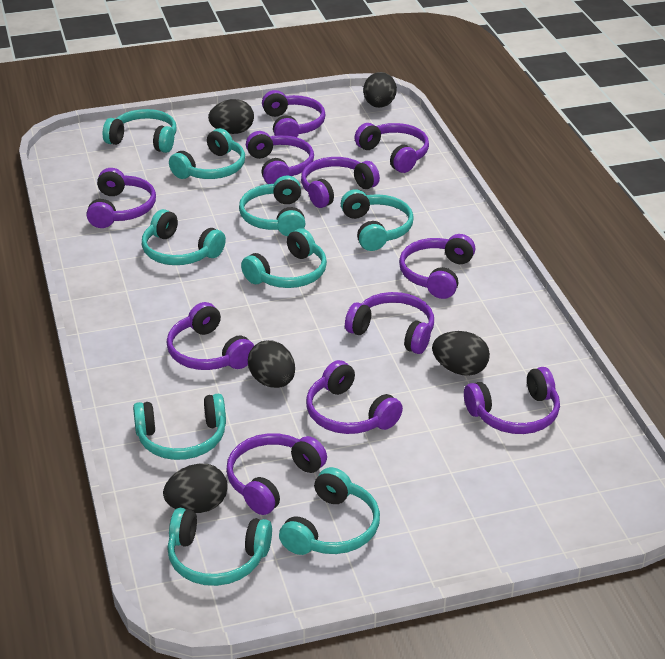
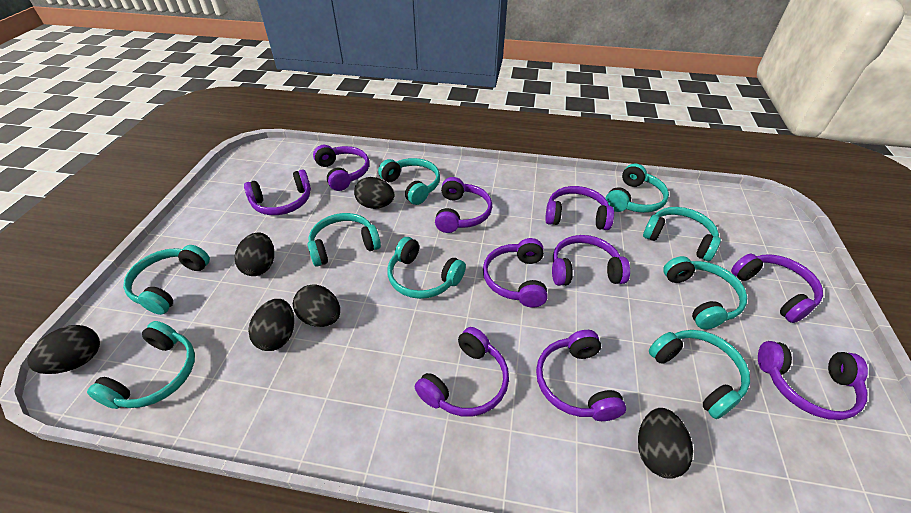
black egg: [163,464,228,513] [208,99,254,134] [248,340,295,388] [363,72,397,108] [432,331,490,376] = 5 -> [27,325,100,374] [235,232,274,276] [248,299,294,351] [293,285,340,327] [354,177,394,209] [638,408,693,479] = 6
purple headphones: [86,168,156,228] [167,302,254,370] [226,433,327,515] [246,131,314,184] [262,90,325,137] [301,157,380,208] [306,360,403,434] [345,292,434,354] [355,123,429,173] [399,234,475,299] [464,367,560,434] = 11 -> [244,169,311,215] [313,145,369,191] [415,327,509,417] [435,177,492,233] [483,238,548,307] [536,330,626,421] [545,186,614,230] [552,235,630,286] [731,254,823,323] [758,341,868,420] = 10

